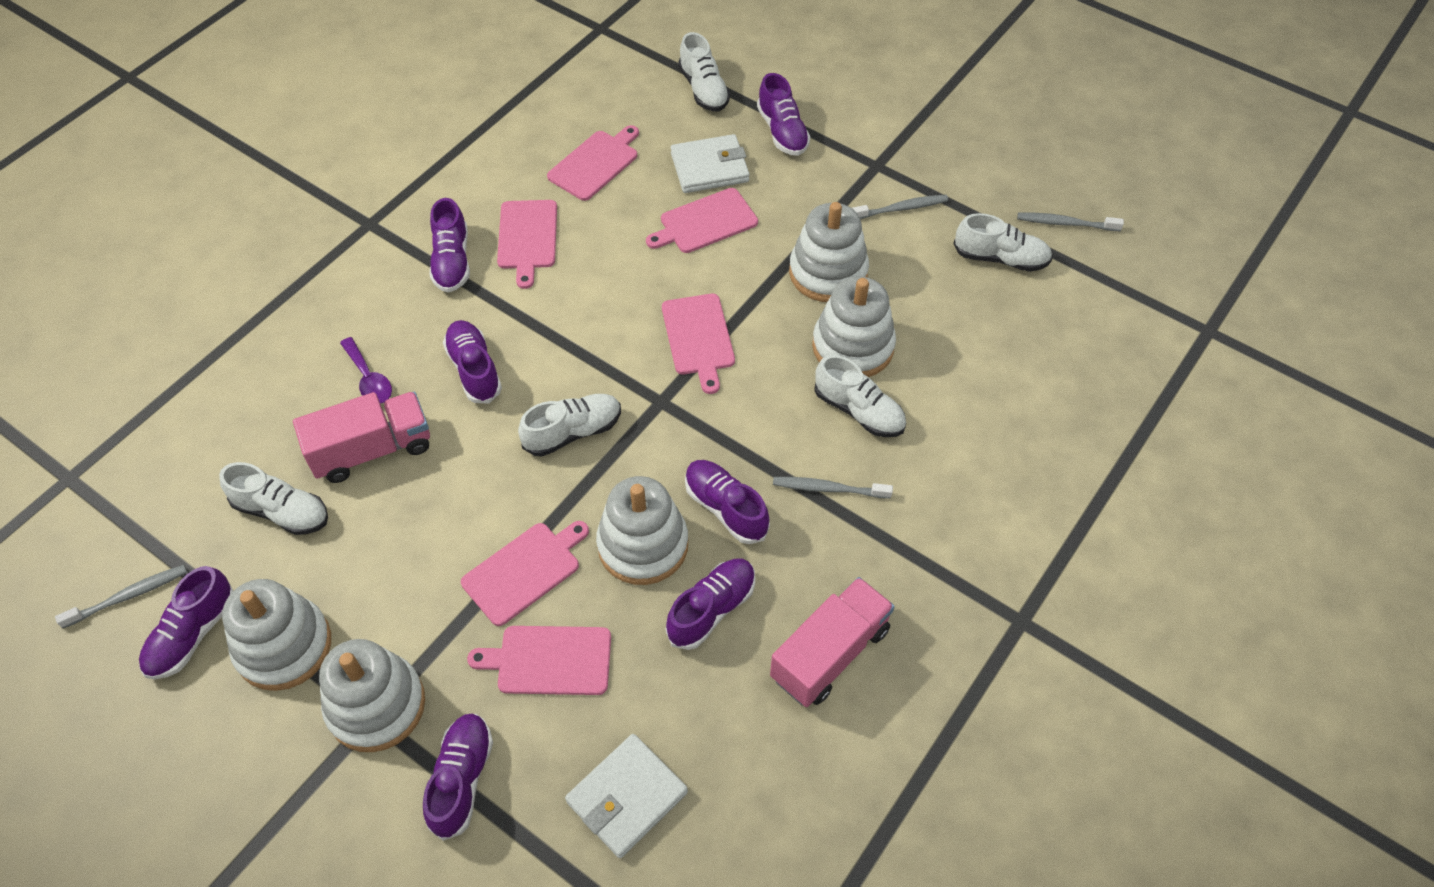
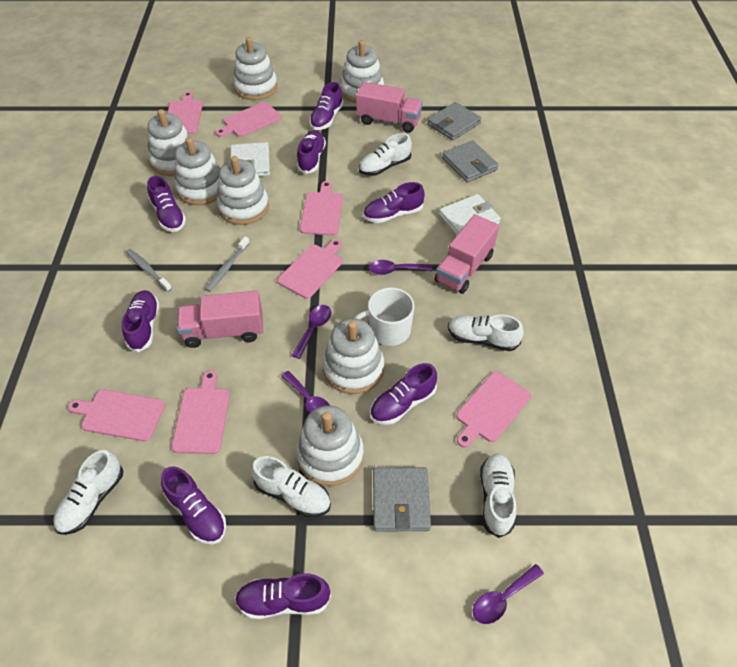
grey toothbrush: [55,565,187,628] [773,477,893,499] [852,195,948,219] [1017,213,1124,231] = 4 -> [126,249,172,292] [205,237,250,292] = 2
grey wallet: none = 0 -> [373,467,431,532] [427,102,482,140] [442,140,499,182] = 3
pink cutting board: [461,521,589,626] [467,626,611,695] [497,200,557,289] [547,125,639,201] [646,188,758,253] [662,294,735,394] = 6 -> [68,390,165,442] [167,92,203,134] [172,370,230,454] [216,102,282,137] [277,239,343,299] [300,181,343,235] [456,371,531,448] = 7
pink truck: [293,392,430,483] [770,577,895,707] = 2 -> [177,291,263,348] [356,82,423,133] [435,214,499,294] = 3
purple shoe: [139,566,233,679] [423,714,493,841] [430,198,470,293] [443,320,502,403] [666,559,755,650] [685,460,770,544] [757,73,810,156] = 7 -> [122,290,159,352] [147,176,186,232] [161,466,226,544] [235,573,331,619] [297,130,326,174] [309,82,344,130] [363,182,425,223] [370,363,437,425] = 8
purple spoon: [340,337,392,404] = 1 -> [281,371,330,414] [291,305,331,359] [369,260,432,275] [473,564,544,624] = 4
white mug: none = 0 -> [353,287,414,346] = 1
white stacking toy: [222,579,331,691] [319,639,425,752] [596,476,688,585] [789,202,869,302] [812,277,896,377] = 5 -> [147,109,190,176] [174,137,220,205] [216,156,269,225] [233,37,277,100] [296,406,364,486] [322,318,384,394] [340,40,384,103] = 7

